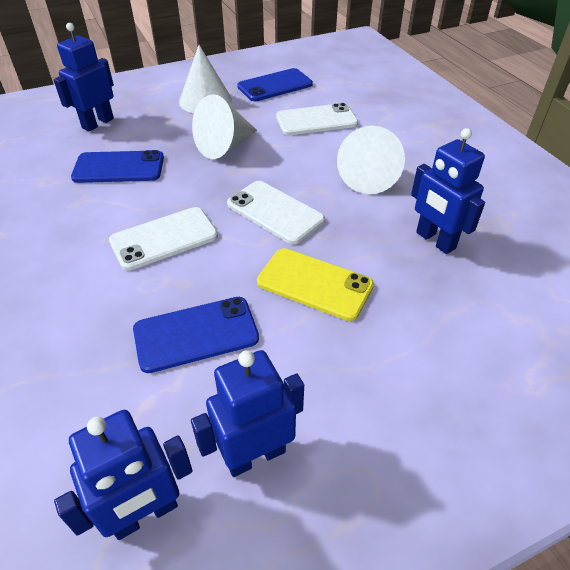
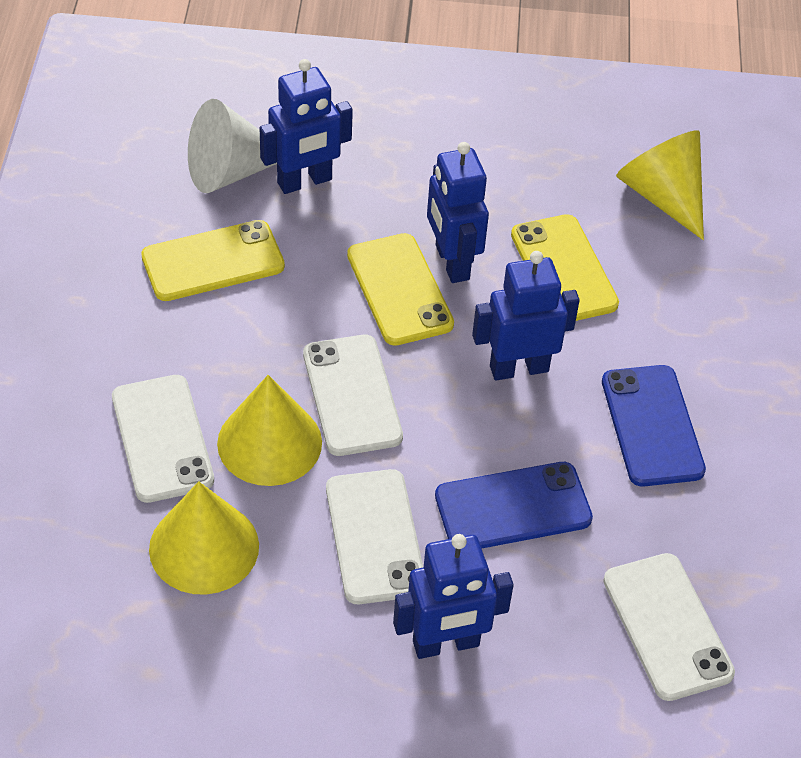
blue phone: [71,150,164,183] [133,297,259,373] [237,68,313,101] = 3 -> [435,462,593,549] [602,365,706,487] = 2
white cone: [179,45,232,113] [192,94,257,159] [337,126,405,194] = 3 -> [188,99,277,193] = 1
white phone: [109,207,218,271] [227,181,325,244] [276,103,358,135] = 3 -> [112,375,214,503] [303,335,403,456] [326,469,423,604] [603,553,735,701] = 4
yellow cone: none = 0 -> [149,481,259,595] [217,375,322,486] [616,131,704,240] = 3
yellow phone: [257,248,374,321] = 1 -> [141,220,285,301] [347,233,454,346] [511,214,619,321] = 3

